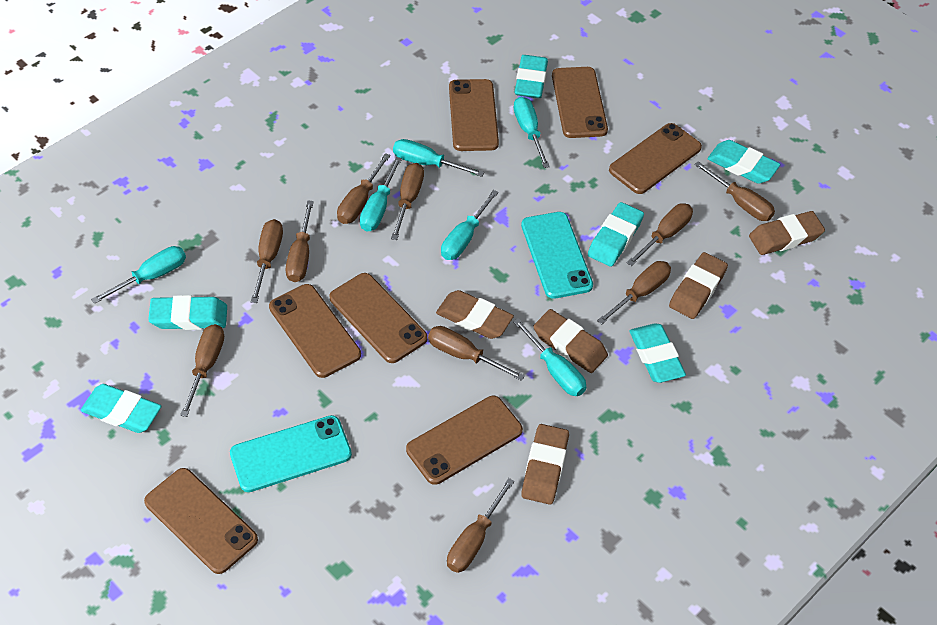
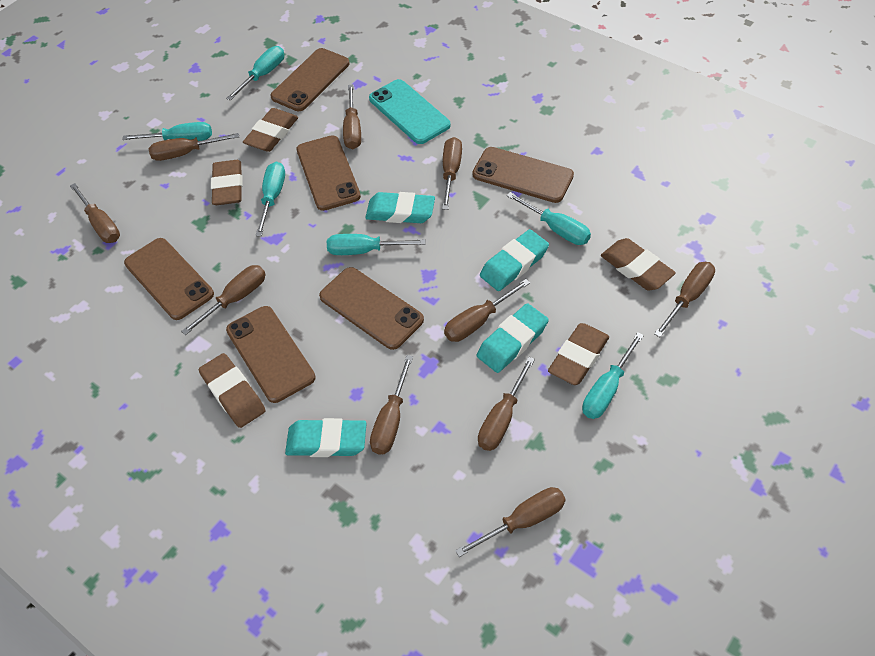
brown phone: [144,468,258,574] [269,284,361,378] [329,273,428,363] [406,396,523,485] [449,79,499,151] [552,67,608,138] [609,123,702,194] = 7 -> [124,238,214,320] [226,306,316,403] [270,48,350,111] [296,135,361,211] [319,267,424,350] [472,147,574,203] = 6
turquoise eraser: [81,384,161,433] [148,295,227,330] [515,55,548,98] [588,202,644,267] [629,323,686,383] [708,140,780,184] = 6 -> [285,418,367,457] [365,192,435,223] [477,303,549,373] [480,229,549,291] = 4
turquoise phone: [230,415,352,492] [521,212,593,299] = 2 -> [369,79,451,144] = 1

